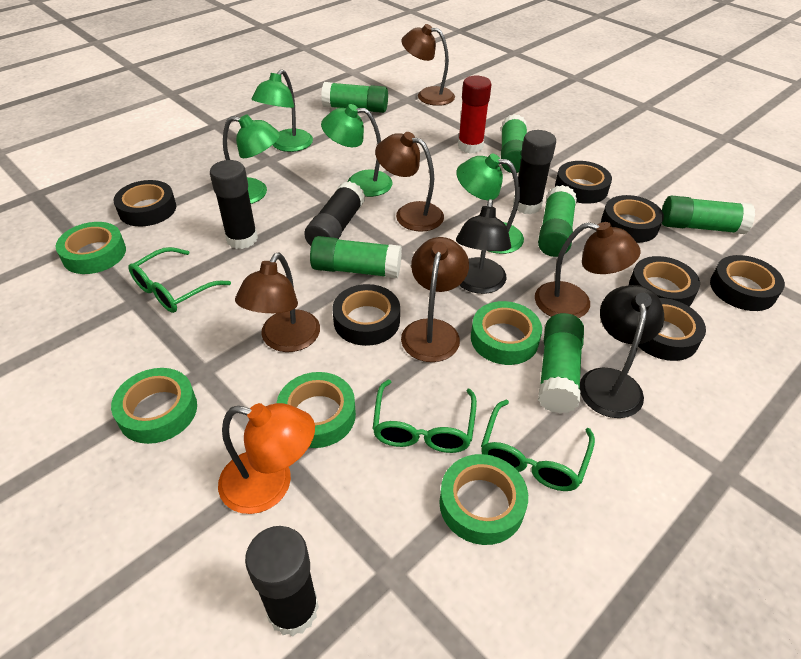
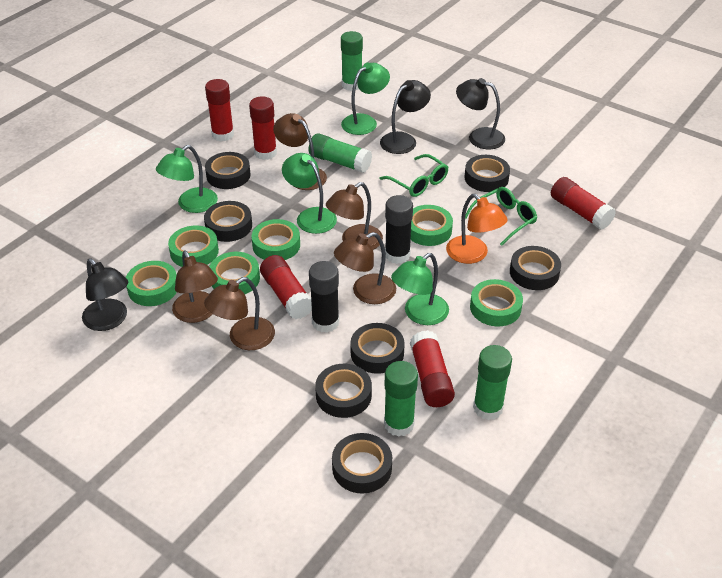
black glue stick: [210,160,258,249] [245,526,319,636] [304,181,365,246] [513,130,556,214] = 4 -> [309,261,339,333] [385,195,413,264] = 2
black lamp: [456,199,511,294] [580,285,664,418] = 2 -> [82,258,128,331] [380,80,431,154] [456,78,505,149] = 3
green glasses: [128,247,231,313] [373,380,477,453] [481,400,595,491] = 3 -> [380,154,448,197] [465,187,537,246] = 2
green glue stick: [310,236,402,278] [321,82,388,113] [501,114,527,173] [538,185,577,257] [538,313,584,413] [662,195,755,234] = 6 -> [309,133,372,173] [341,31,363,91] [384,361,418,437] [473,345,512,420] = 4
green tape: [56,222,126,274] [111,368,197,444] [277,372,356,448] [439,454,528,545] [471,301,542,365] = 5 -> [126,261,177,306] [168,226,219,267] [209,252,260,294] [252,219,300,260] [411,205,453,246] [470,279,523,326] = 6
red glue stick: [458,76,492,154] = 1 -> [205,79,234,141] [249,96,277,160] [260,255,312,319] [410,330,455,407] [551,177,616,230] = 5

